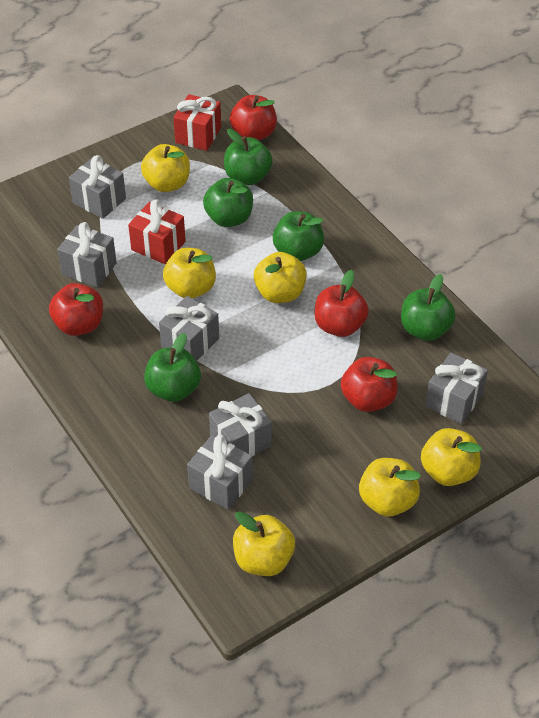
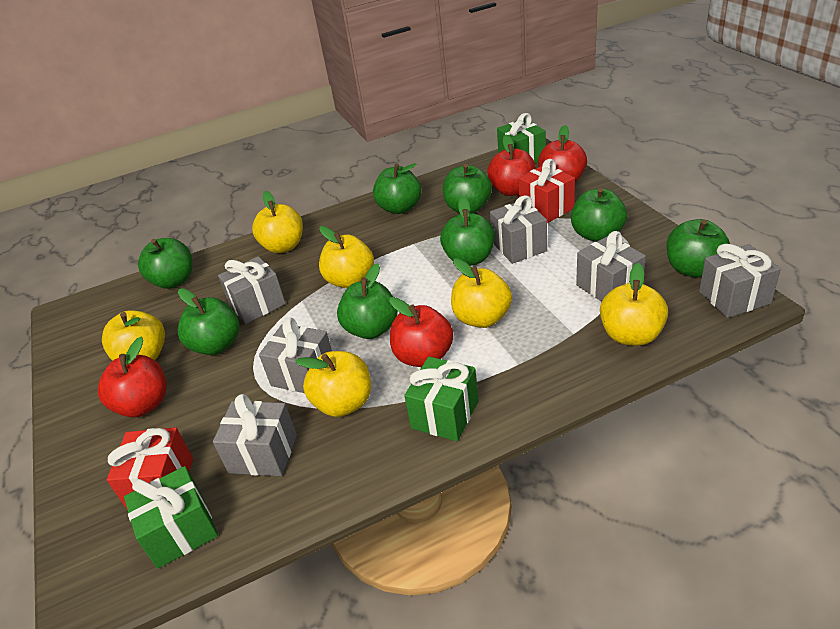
green apple: [144,333,201,402] [203,178,253,227] [224,129,273,185] [273,211,324,261] [401,274,456,341] = 5 -> [138,238,192,289] [178,288,239,355] [337,263,398,339] [373,163,421,214] [440,197,495,266] [443,164,492,213] [571,188,627,242] [667,219,730,278] = 8
green gift: none = 0 -> [124,466,218,568] [404,356,479,441] [497,113,546,164] = 3

